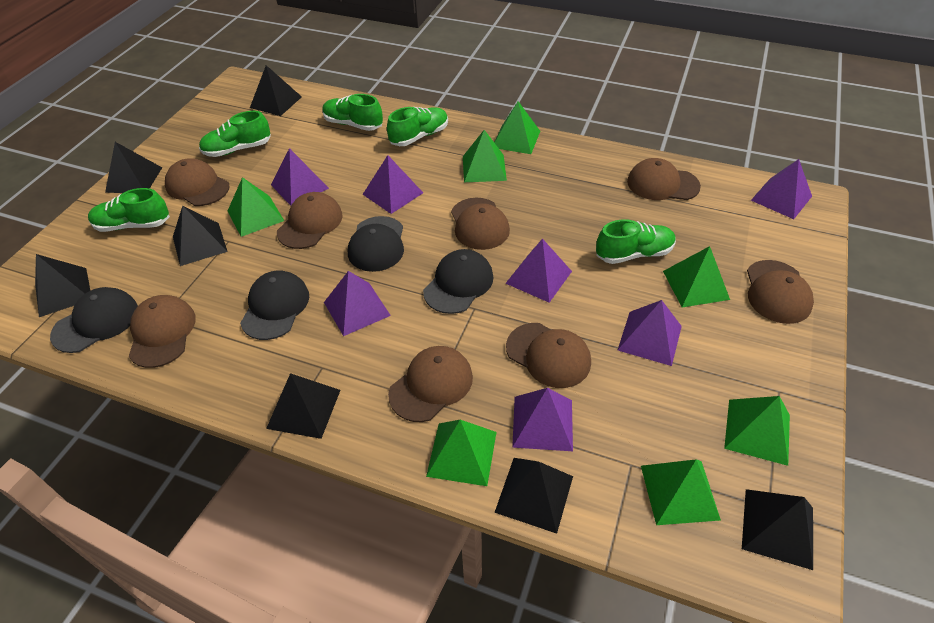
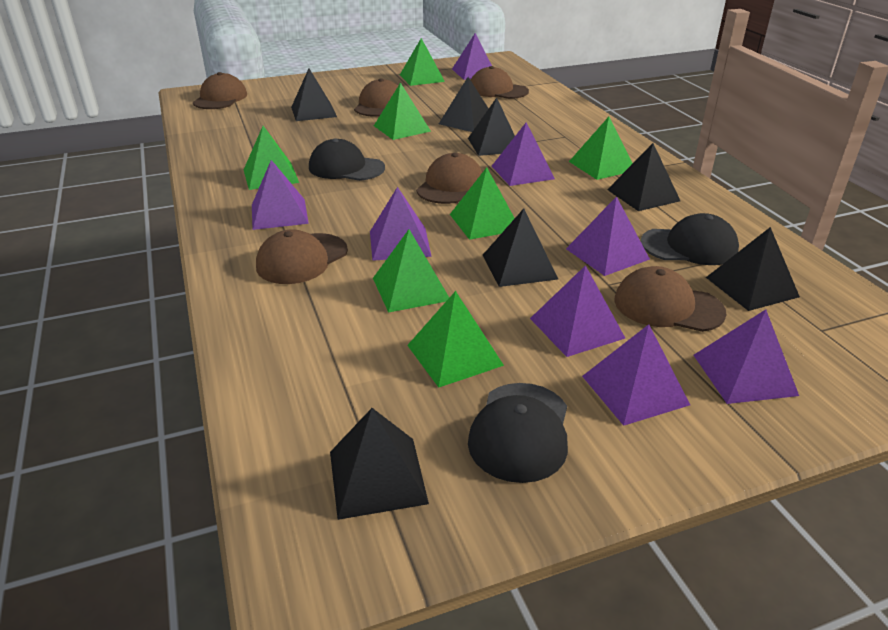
black cap: [50,287,138,353] [240,270,309,340] [348,216,404,272] [423,249,494,314] = 4 -> [309,139,385,181] [468,383,568,483] [640,213,739,265] = 3
brown cap: [129,295,196,368] [165,158,229,206] [277,192,343,249] [388,346,473,422] [451,198,510,250] [506,323,591,388] [627,158,701,200] [747,260,814,324] = 8 -> [193,72,247,109] [256,229,348,284] [354,78,398,117] [416,153,482,204] [471,66,529,99] [614,266,727,332] = 6
green shoe: [88,188,170,232] [199,111,271,157] [322,94,383,131] [387,107,448,146] [596,219,676,264] = 5 -> none = 0
purple pyramid: [271,148,329,206] [324,271,391,336] [363,155,423,214] [505,238,572,303] [512,388,573,451] [618,300,682,366] [751,159,812,219] = 7 -> [252,160,309,230] [370,187,432,261] [452,33,492,80] [492,122,555,186] [530,265,625,357] [566,196,650,276] [582,324,690,426] [694,309,799,404] = 8

